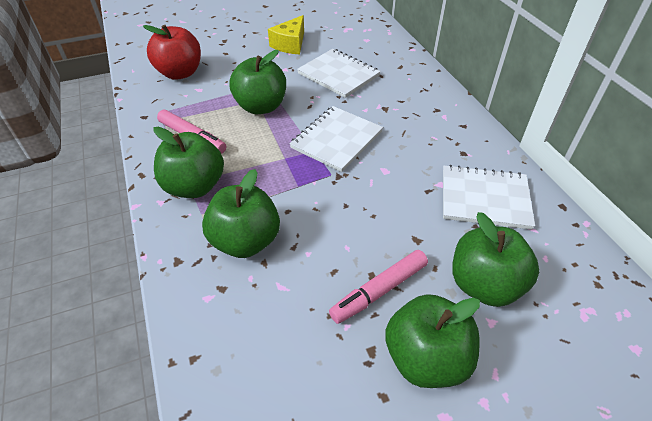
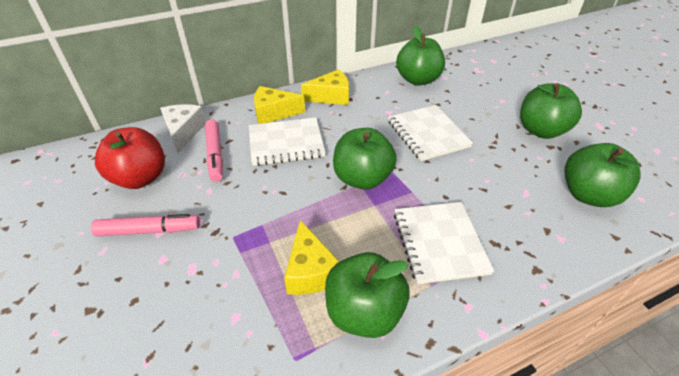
white cheese: none = 0 -> [160,104,206,153] = 1
yellow cheese: [268,15,304,54] = 1 -> [254,86,305,124] [284,220,339,295] [301,69,349,105] = 3

